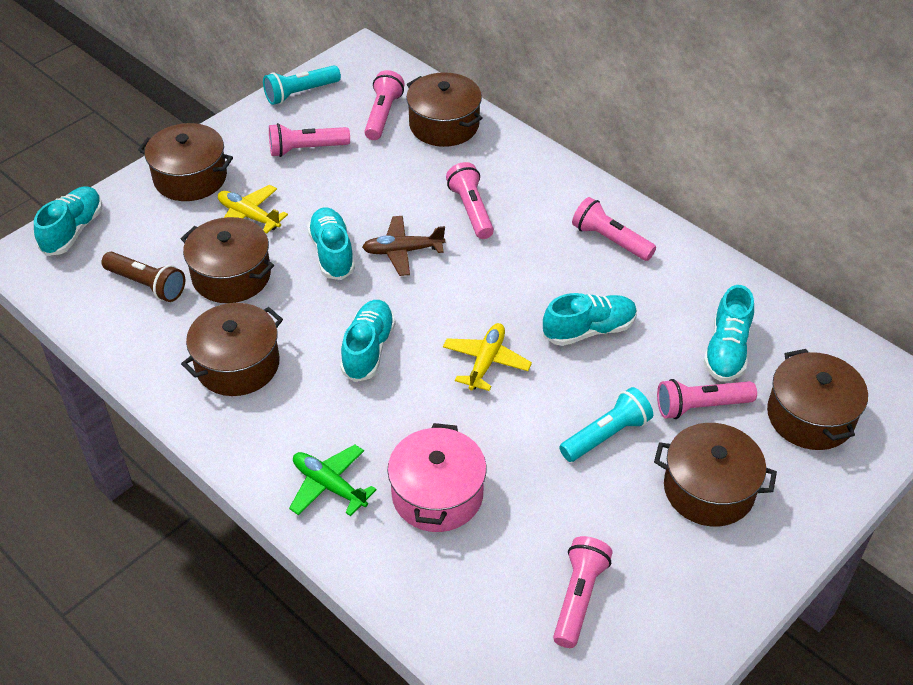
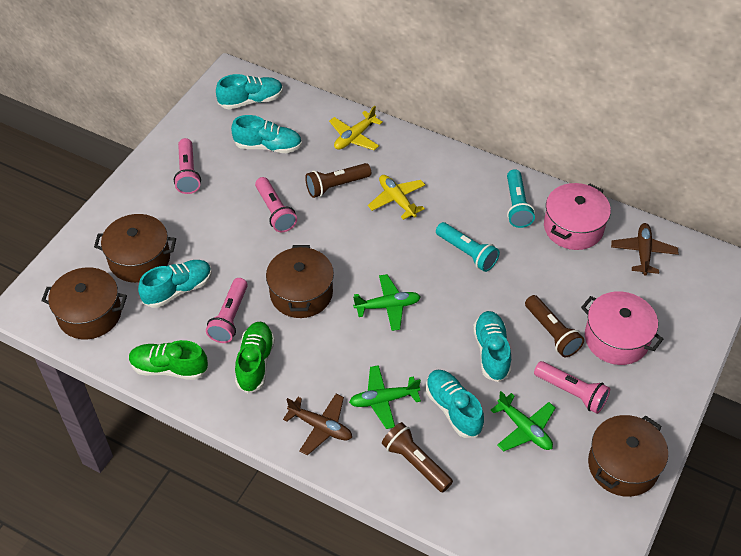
brown flashlight: [101,252,185,302] = 1 -> [305,163,371,198] [382,422,453,493] [525,295,584,357] = 3
brown plane: [362,216,445,276] = 1 -> [283,394,352,455] [611,223,678,275] = 2
brown pot: [138,123,233,201] [181,217,274,303] [181,303,283,396] [406,72,483,147] [654,423,777,527] [767,349,868,450] = 6 -> [41,267,127,339] [94,214,176,283] [266,245,334,318] [588,415,668,497] = 4
green plane: [289,445,377,516] = 1 -> [349,365,421,429] [353,274,421,331] [491,391,555,451] = 3
green shoe: none = 0 -> [129,340,208,380] [235,322,275,393] = 2
pink flashlight: [269,123,350,157] [364,70,405,140] [446,162,494,239] [553,536,613,648] [572,197,656,261] [657,379,757,419] = 6 -> [174,138,201,194] [206,278,248,343] [255,177,297,232] [534,361,610,414] = 4
pink pot: [387,423,486,532] = 1 -> [544,183,611,250] [581,291,663,365] = 2

